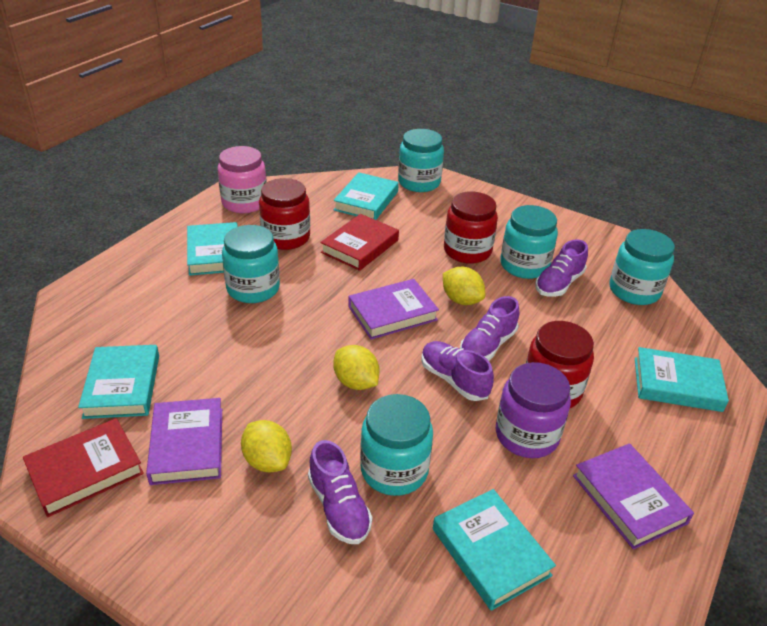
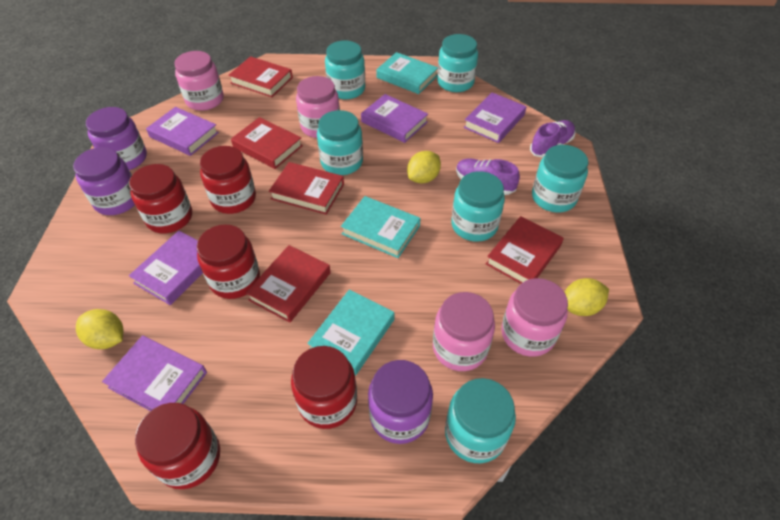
pink jar: [217,146,267,213] = 1 -> [174,51,224,111] [296,76,340,138] [433,292,495,371] [501,278,568,357] = 4
purple book: [146,398,222,485] [348,279,439,340] [573,443,694,550] = 3 -> [102,335,207,411] [129,231,203,305] [146,107,219,156] [361,94,428,143] [464,92,526,143] = 5
purple jar: [496,362,571,458] = 1 -> [73,147,135,215] [86,107,147,170] [368,360,433,444] = 3
purple shoe: [308,440,372,544] [421,341,494,401] [460,296,519,361] [535,240,588,297] = 4 -> [456,158,520,195] [530,120,576,158] = 2
red book: [23,418,144,517] [320,214,399,271] = 2 -> [228,56,293,97] [231,117,303,169] [246,245,331,323] [269,162,344,215] [486,216,564,284] = 5
red jar: [259,178,310,250] [444,191,498,264] [526,321,594,408] = 3 -> [129,164,192,233] [135,403,220,489] [197,225,260,299] [200,146,256,214] [291,346,357,429] = 5
turquoise book: [78,345,159,419] [187,222,238,276] [334,172,399,220] [433,489,556,611] [635,347,729,412] = 5 -> [307,289,395,376] [341,196,421,258] [376,52,438,94] = 3
turquoise jar: [222,225,280,303] [360,394,433,496] [398,129,444,192] [500,205,558,279] [609,229,675,305] = 5 -> [317,110,363,175] [325,41,365,99] [437,34,478,92] [445,378,516,463] [451,171,505,242] [532,145,589,213] = 6

